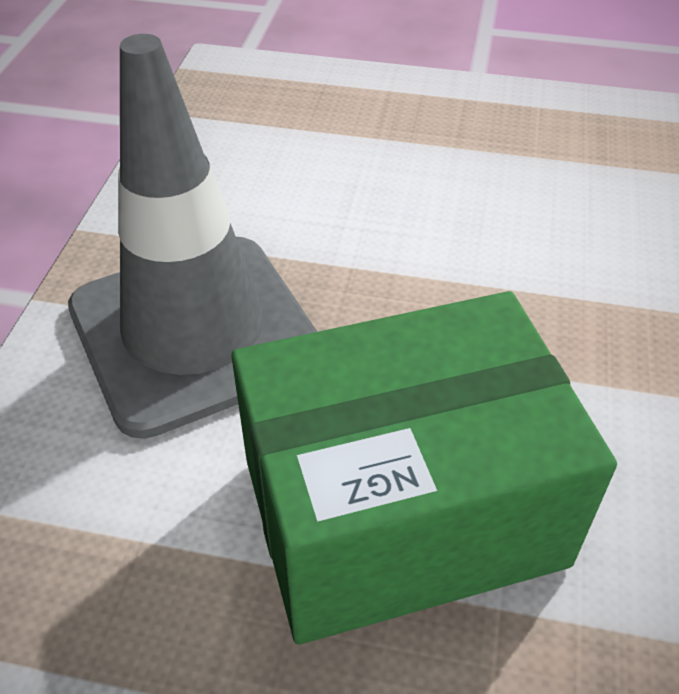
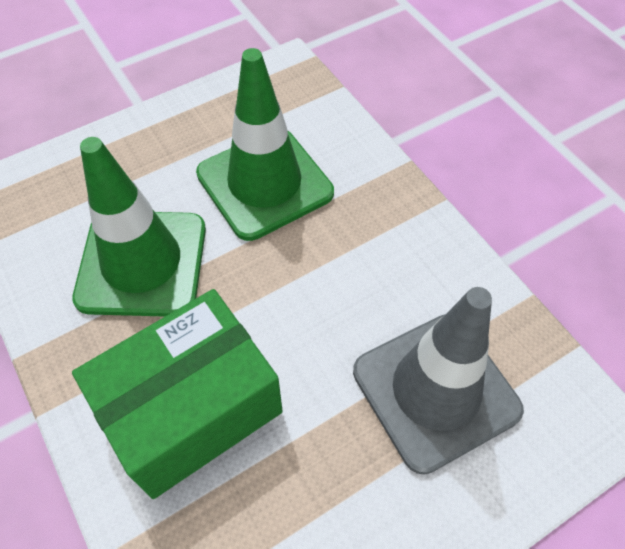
green traffic cone: none = 0 -> [72,137,206,317] [196,48,334,241] = 2

